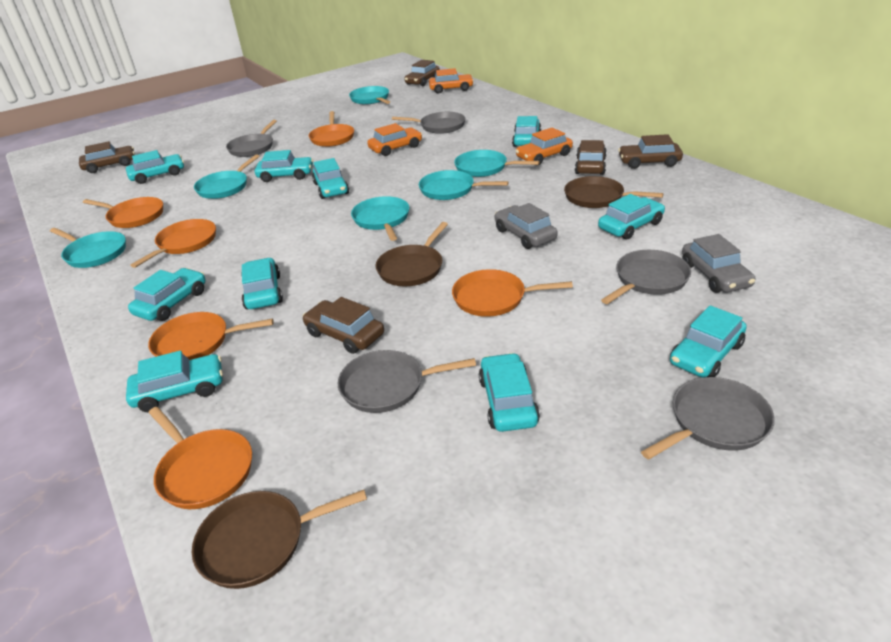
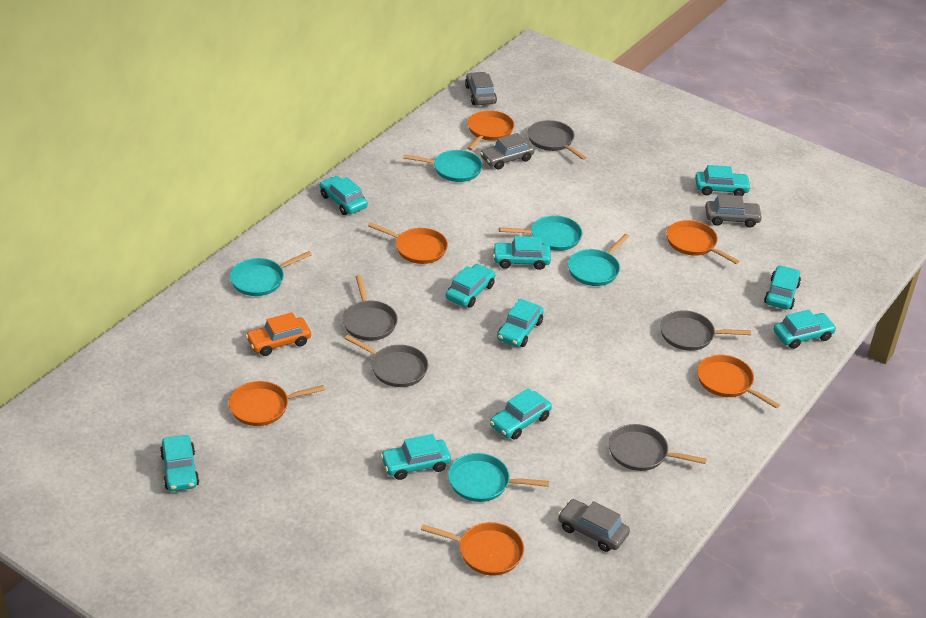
brown car: [79,141,135,173] [302,297,384,354] [404,60,440,86] [575,140,607,175] [618,134,683,169] = 5 -> none = 0
brown pan: [192,490,367,589] [376,222,448,286] [564,176,664,208] = 3 -> none = 0
grey car: [495,203,558,249] [682,234,755,293] = 2 -> [465,72,497,105] [480,133,535,170] [558,499,630,552] [705,194,763,228] = 4
orange car: [367,123,422,156] [429,68,474,93] [516,127,573,165] = 3 -> [246,312,311,356] = 1
turquoise pan: [50,228,126,268] [194,154,260,199] [349,86,390,104] [351,196,409,241] [419,170,509,200] [454,150,540,177] = 6 -> [230,251,312,296] [403,150,483,182] [448,453,549,502] [499,215,583,251] [568,234,630,286] = 5

